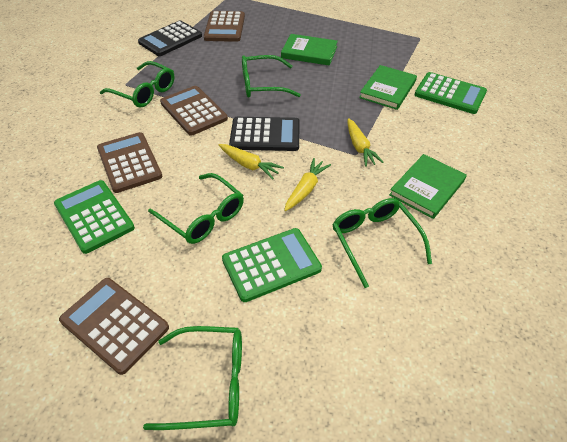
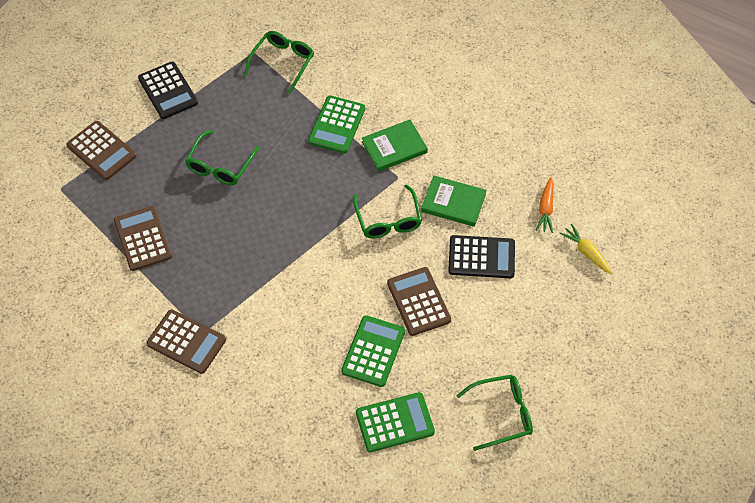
green book: [281,34,338,66] [359,65,417,110] [389,154,467,219] = 3 -> [362,119,428,171] [421,175,487,227] = 2
green glasses: [100,61,174,108] [143,326,242,430] [148,173,244,244] [242,55,300,98] [332,198,432,288] = 5 -> [185,130,260,185] [244,31,314,94] [353,184,422,239] [456,374,533,451] = 4
orange carrot: none = 0 -> [536,177,554,233] = 1
yellow carrot: [219,144,284,179] [284,158,331,211] [347,118,384,167] = 3 -> [559,224,612,274] = 1

